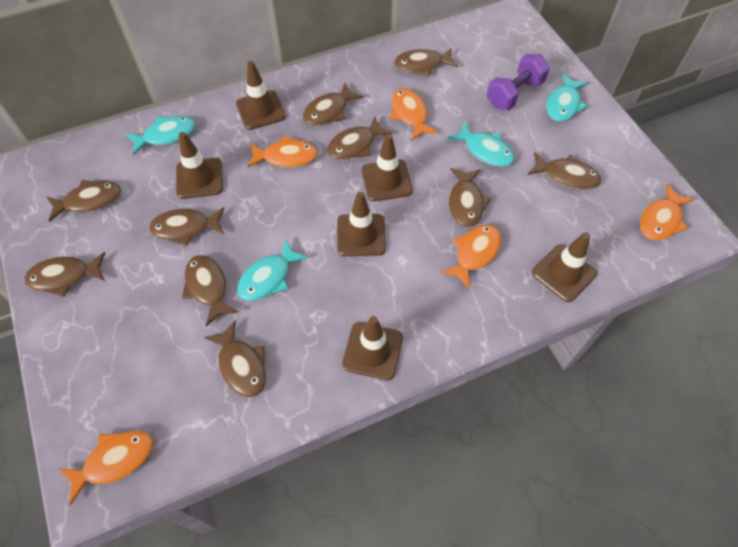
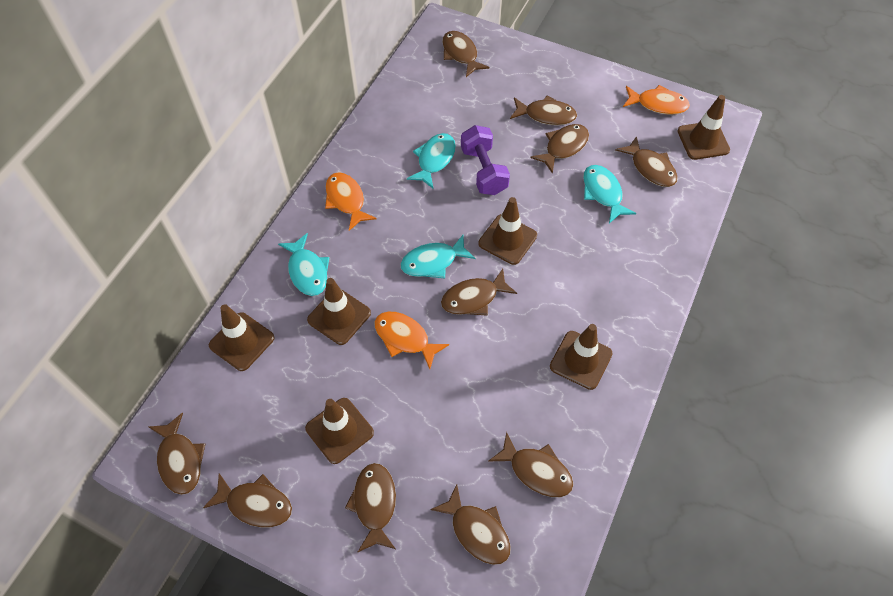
orange fish: [59,431,153,505] [247,136,318,167] [390,88,438,141] [441,225,501,289] [640,184,695,240] = 5 -> [325,172,377,231] [374,312,449,369] [623,85,690,115] = 3

